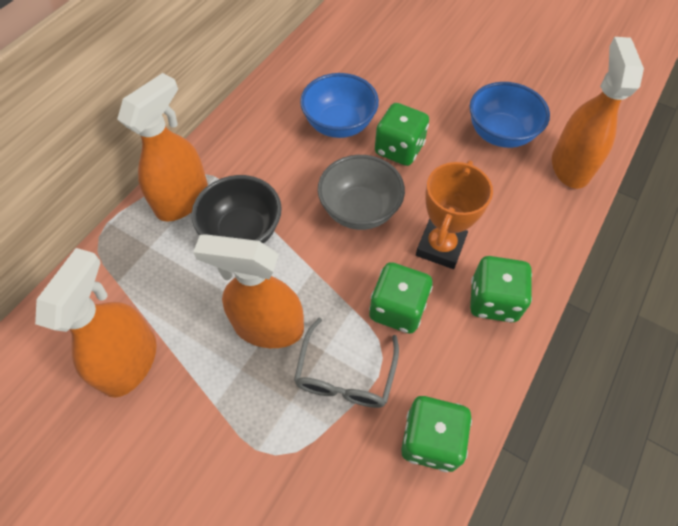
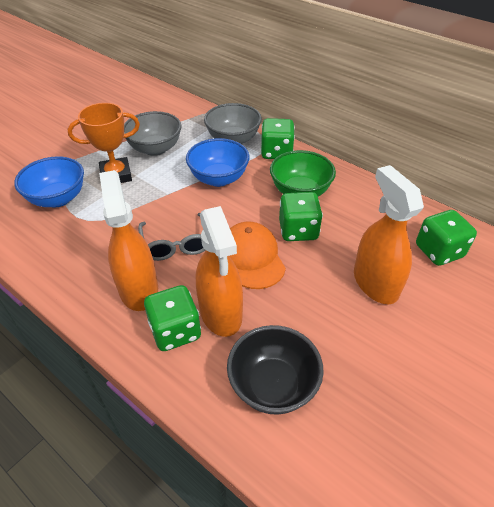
green bowl: none = 0 -> [270,150,336,196] = 1
grey bowl: [318,155,405,230] = 1 -> [124,111,182,156] [204,103,262,144] = 2
orange cap: none = 0 -> [230,222,286,289] = 1
orange spray bottle: [35,248,157,398] [117,73,208,222] [193,234,304,348] [552,37,644,189] = 4 -> [99,170,158,311] [196,206,243,337] [354,165,424,304] = 3

